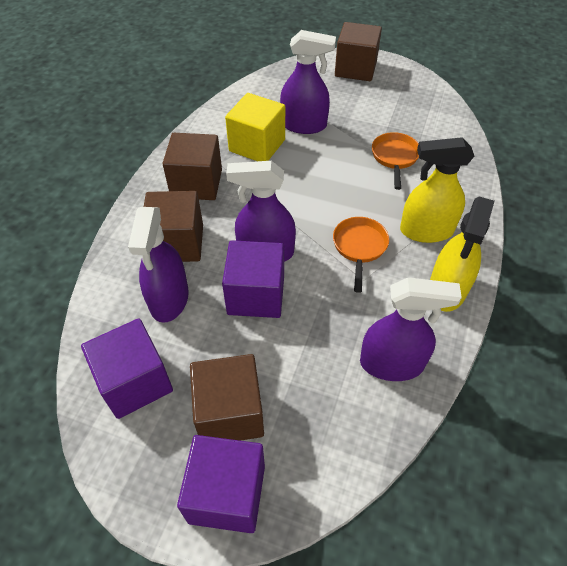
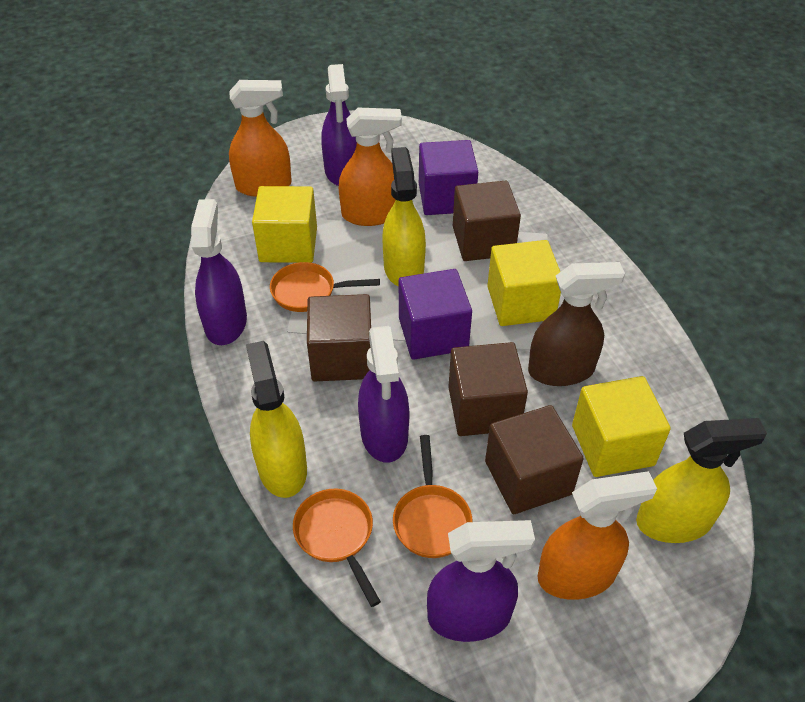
brown spray bottle: none = 0 -> [528,262,625,386] = 1
orange pan: [333,217,389,293] [372,132,419,190] = 2 -> [270,262,380,312] [293,489,381,607] [393,435,472,558] = 3
orange spray bottle: none = 0 -> [229,80,292,197] [339,108,402,226] [537,471,657,600] = 3
purple cube: [81,318,173,419] [177,435,265,533] [222,240,284,318] = 3 -> [399,269,472,360] [419,140,478,215] = 2
yellow cube: [225,93,285,161] = 1 -> [252,186,317,263] [487,240,561,326] [572,376,671,477] = 3
yellow spray bottle: [400,137,474,243] [430,197,495,312] = 2 -> [246,341,307,498] [382,147,426,287] [636,418,767,543] = 3

